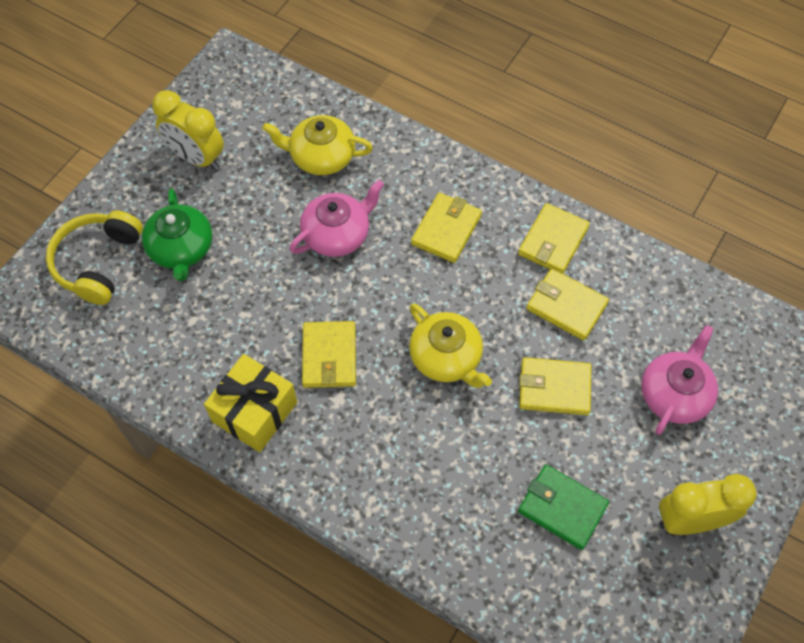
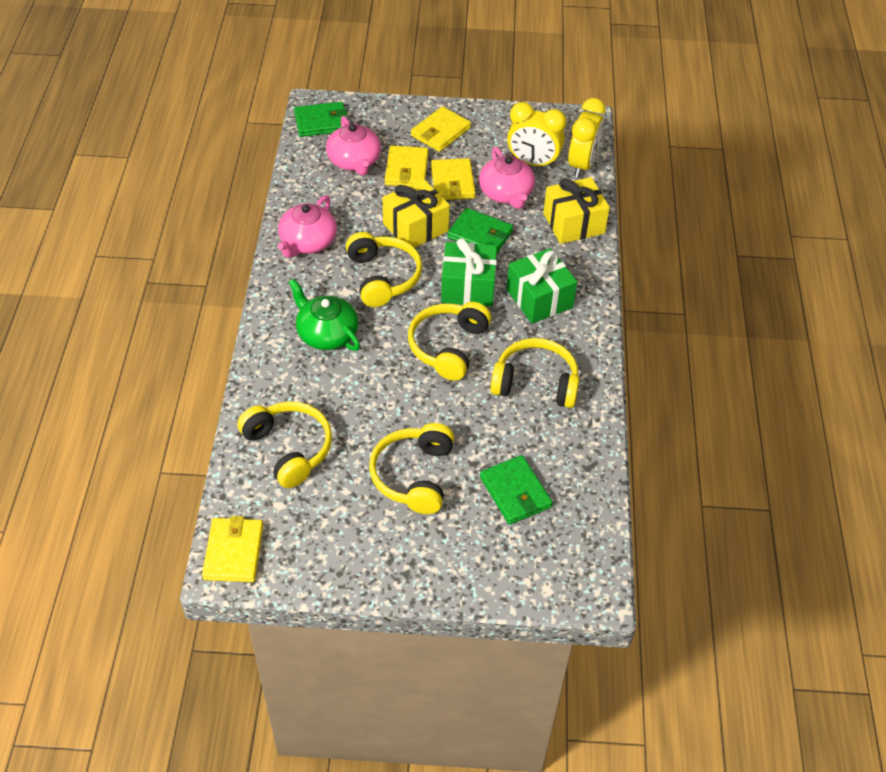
green gift: none = 0 -> [441,238,497,307] [507,248,577,324] = 2
green wallet: [518,465,609,550] = 1 -> [294,102,348,137] [447,208,513,253] [480,455,553,525] = 3
pink teapot: [290,180,384,257] [641,325,718,435] = 2 -> [278,195,337,258] [326,116,381,175] [479,147,535,209] = 3
yellow gift: [204,354,297,452] = 1 -> [383,179,450,248] [543,177,610,244] = 2
yellow headphones: [46,211,143,305] = 1 -> [237,402,332,488] [346,232,422,307] [369,423,454,514] [408,302,491,381] [490,338,579,408] = 5
yellow teapot: [262,115,373,175] [409,304,492,388] = 2 -> none = 0
yellow wallet: [302,321,356,388] [411,193,482,263] [518,203,590,274] [519,357,591,415] [526,268,609,341] = 5 -> [202,516,263,582] [385,145,428,186] [411,106,471,152] [431,158,476,200] = 4

